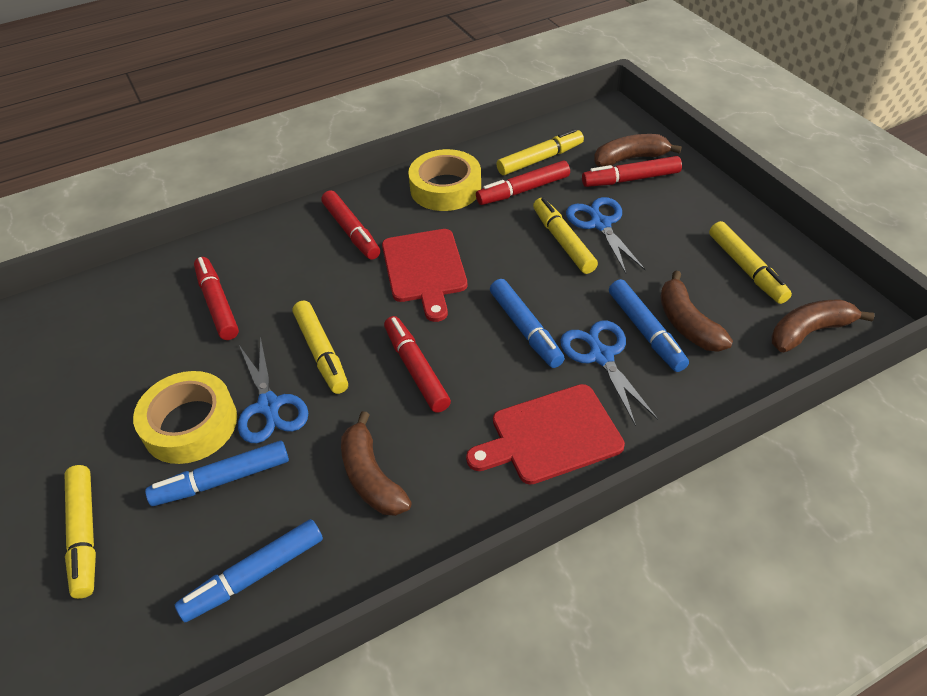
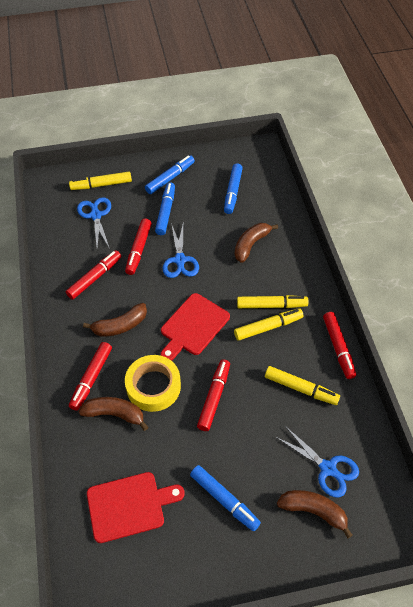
yellow marker: [65,465,96,599] [293,300,348,394] [497,129,584,175] [533,197,598,274] [709,221,792,304] = 5 -> [69,172,132,190] [234,308,304,340] [237,295,308,308] [265,366,340,405] = 4
yellow tape: [133,371,237,464] [408,149,481,211] = 2 -> [125,355,181,412] = 1

